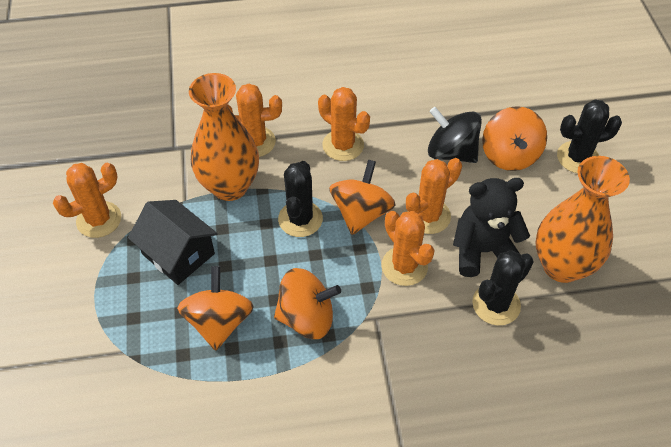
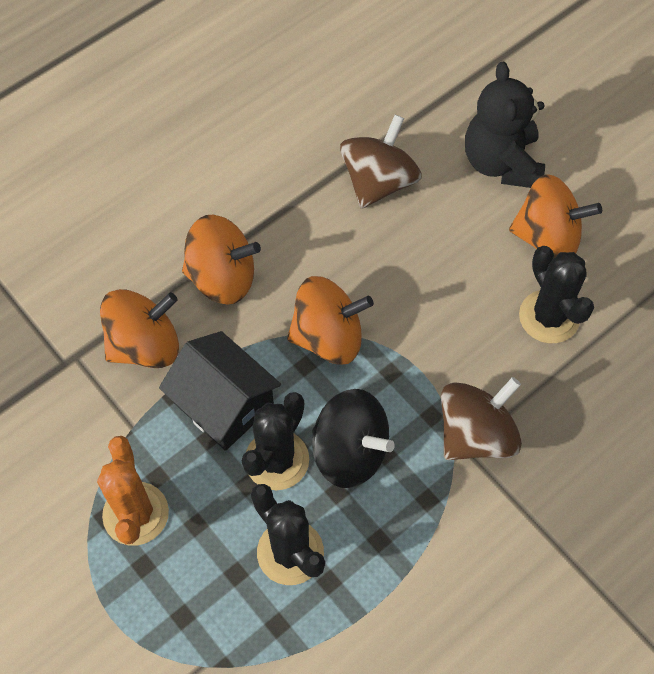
brown spinning top: none = 0 -> [340,115,422,209] [441,377,522,460] = 2
orange cactus: [53,163,121,238] [227,84,282,157] [318,87,370,161] [381,211,435,286] [406,158,462,234] = 5 -> [97,436,169,546] = 1
orange vase: [189,73,259,201] [535,156,630,283] = 2 -> none = 0

